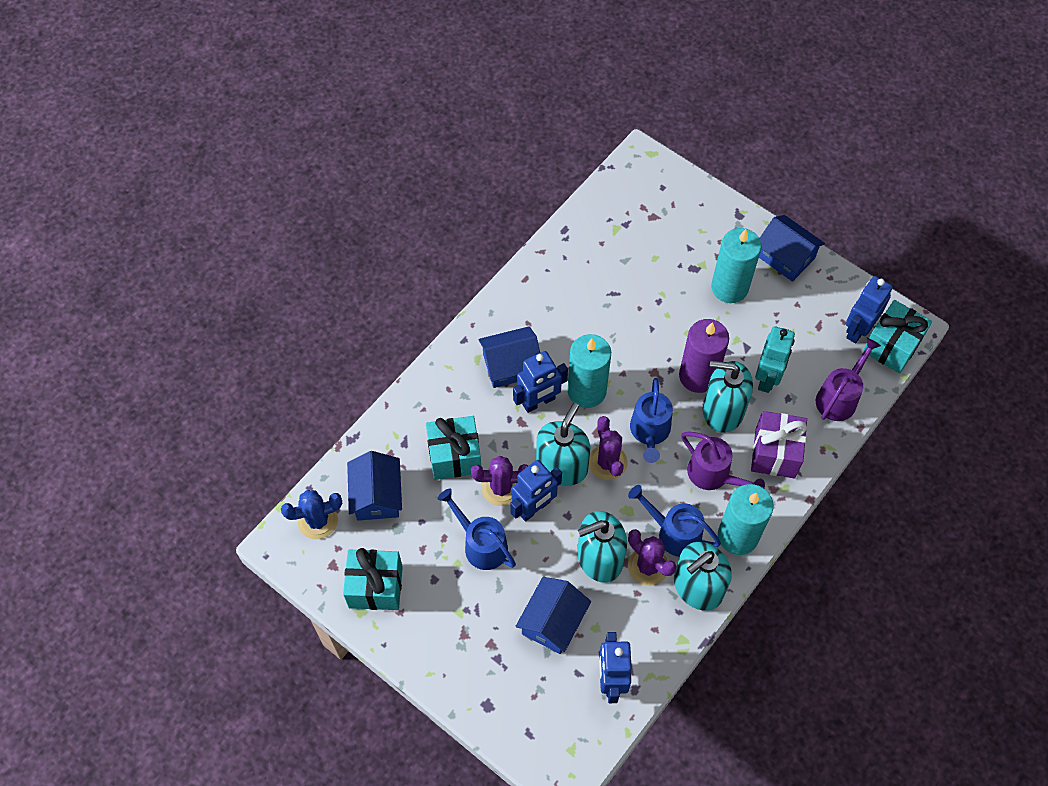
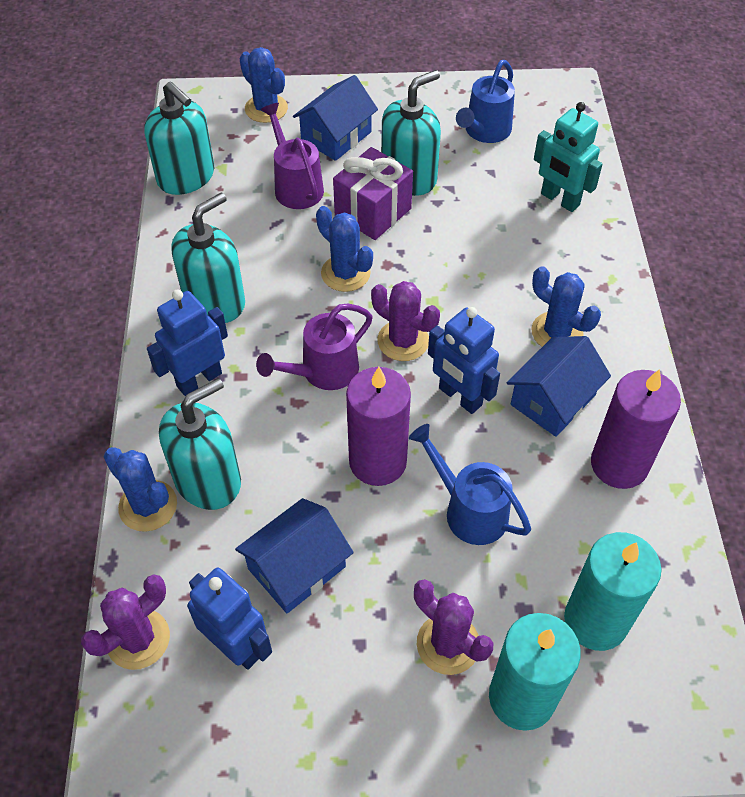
blue cactus: [281,490,342,540] = 1 -> [104,447,177,532] [240,47,288,123] [316,206,373,292] [531,266,601,347] = 4
blue house: [347,451,402,521] [478,326,540,388] [516,577,591,654] [759,215,825,282] = 4 -> [235,498,354,613] [293,75,378,161] [507,336,611,437] = 3
blue robot: [510,460,562,522] [513,351,568,413] [599,632,632,703] [846,276,893,343] = 4 -> [147,289,228,396] [187,567,272,670] [428,307,500,414] = 3
blue watering can: [438,488,516,570] [628,485,721,557] [630,378,673,463] = 3 -> [409,424,531,545] [456,60,515,143] = 2
purple candle: [679,319,729,393] = 1 -> [346,367,411,486] [591,369,681,489] = 2
turquoise candle: [568,334,611,408] [711,228,762,303] [718,484,774,555] = 3 -> [489,613,580,731] [564,532,661,651] = 2
turquoise gift: [343,548,403,610] [426,416,481,480] [863,300,932,373] = 3 -> none = 0

